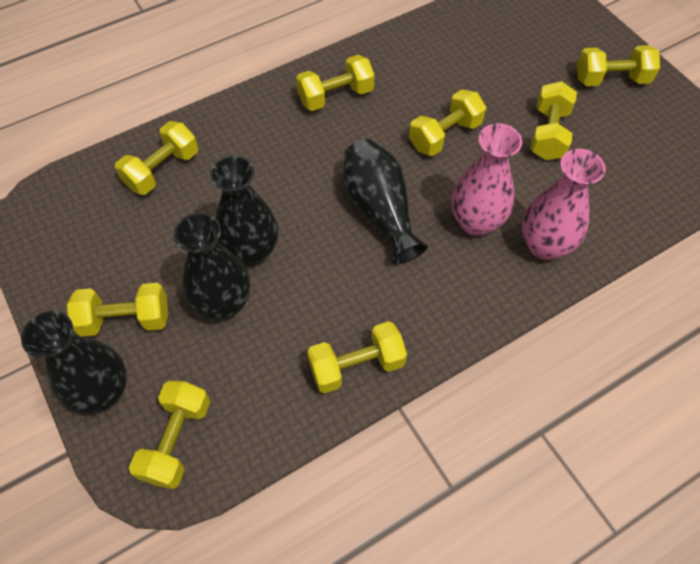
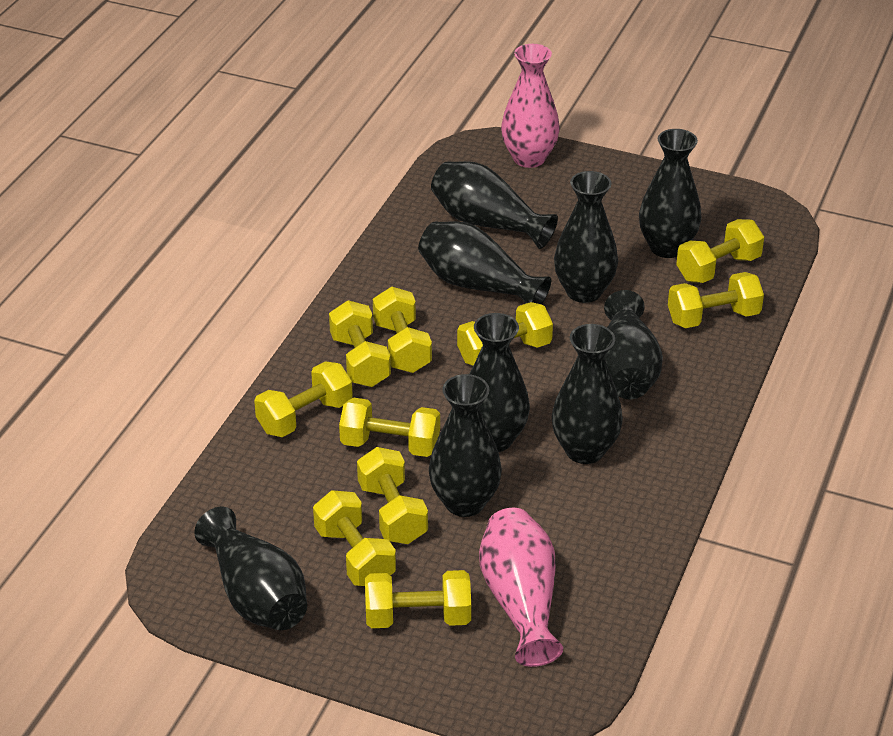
black vase: [21,311,127,414] [174,213,250,320] [210,155,278,266] [343,139,428,264] = 4 -> [194,507,307,630] [418,221,551,305] [429,374,502,517] [431,161,558,249] [469,313,530,452] [552,324,623,464] [554,171,618,303] [604,290,663,399] [639,129,702,258] = 9
yellow dumbbell: [67,283,168,337] [115,121,198,195] [129,381,210,489] [296,55,375,111] [307,321,407,393] [409,89,486,156] [530,81,577,160] [577,45,660,86] = 8 -> [254,361,353,437] [313,490,396,586] [329,300,391,387] [339,398,440,457] [357,447,428,544] [365,570,471,628] [373,287,432,373] [457,302,553,366] [668,272,764,328] [676,219,764,283] = 10

